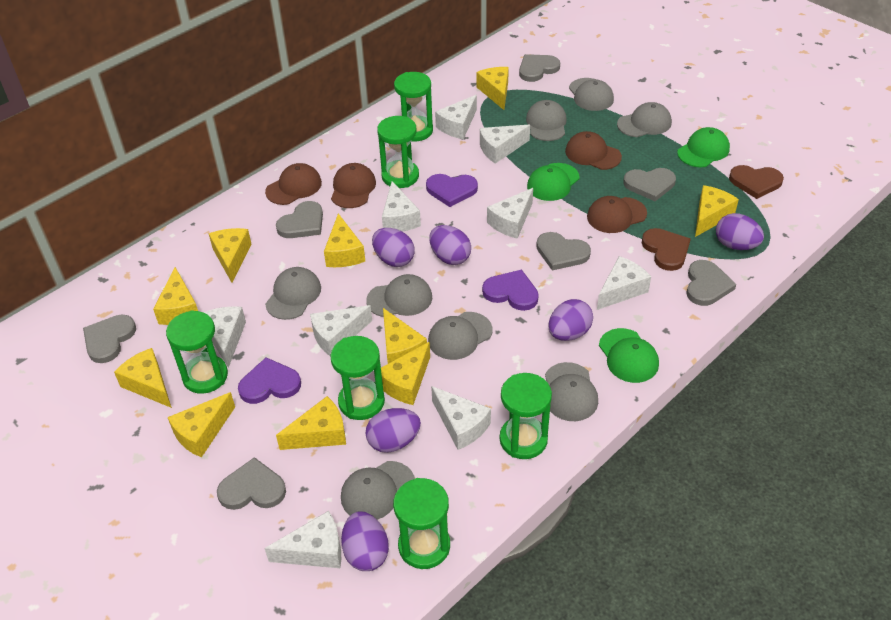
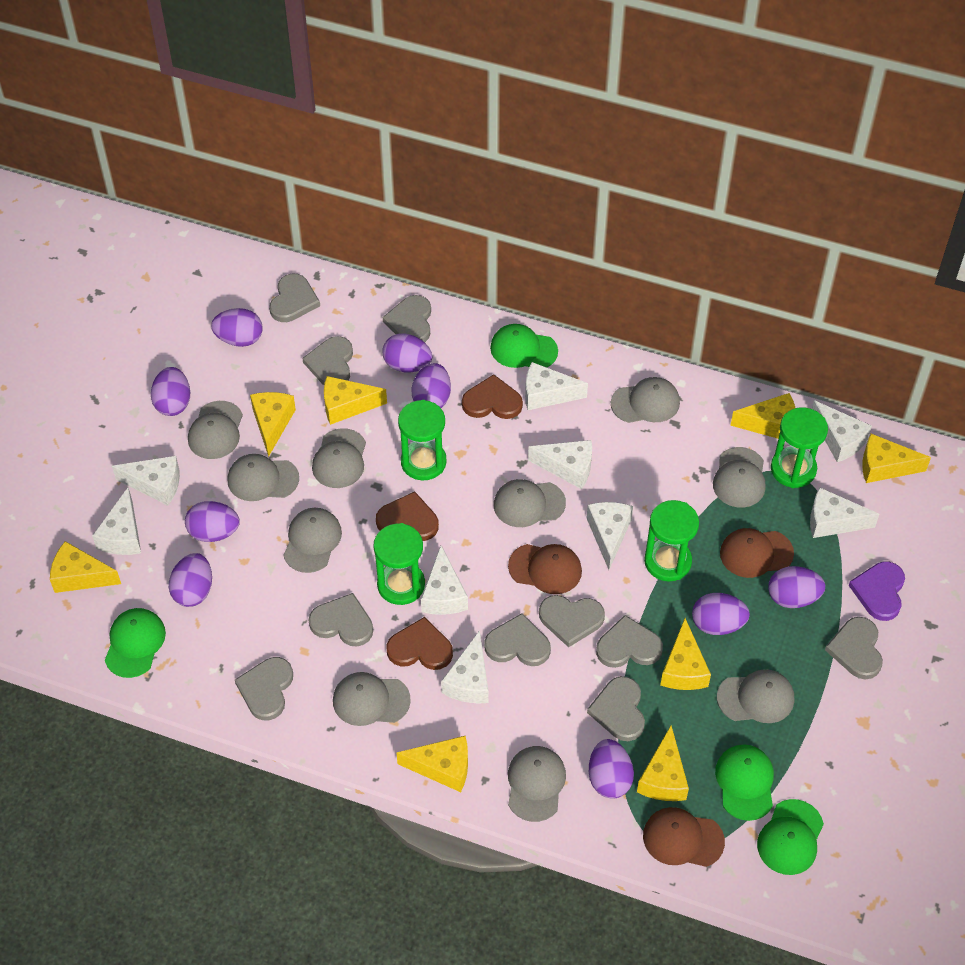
brown cap: [265,163,322,205] [331,163,376,208] [565,131,622,170] [587,196,647,233] = 4 -> [508,544,582,594] [643,807,725,867] [720,528,794,578] = 3
brown heart: [642,228,691,271] [729,165,784,199] = 2 -> [376,492,439,541] [386,617,453,670] [462,374,523,419] = 3
green cap: [527,163,579,201] [599,328,659,383] [677,127,730,167] = 3 -> [105,608,166,678] [490,324,558,368] [715,745,774,821] [757,799,824,875] = 4
green hourglass: [166,310,228,394] [330,336,385,420] [377,116,419,188] [393,478,450,569] [394,72,433,142] [500,373,552,459] = 6 -> [374,523,425,605] [398,400,447,480] [644,500,699,582] [771,407,828,488] = 4
grey cap: [265,267,321,320] [341,461,415,520] [366,274,432,317] [428,312,492,360] [526,100,567,141] [545,362,598,421] [569,78,614,111] [617,102,672,137] = 8 -> [188,401,243,459] [228,454,299,501] [283,508,342,573] [312,428,366,488] [333,672,411,726] [494,479,566,527] [508,746,566,822] [611,377,680,423] [713,447,766,508] [717,669,794,723] = 10
grey heart: [83,315,136,363] [217,457,286,510] [276,201,323,238] [519,54,560,82] [536,232,591,271] [623,168,676,201] [686,260,736,306] = 7 -> [235,657,293,720] [269,274,320,322] [302,336,353,385] [309,593,373,646] [383,295,431,342] [484,613,551,666] [539,595,605,647] [587,676,645,741] [596,615,663,668] [825,617,883,680] = 10
purple egg: [341,511,389,571] [366,408,421,453] [372,228,415,267] [429,225,471,265] [548,299,593,341] [716,213,764,250] = 6 -> [151,367,190,416] [169,553,212,607] [185,501,240,542] [211,308,263,347] [382,333,432,373] [411,363,451,408] [589,739,634,799] [692,593,750,635] [768,566,825,608] = 9
purple heart: [238,358,301,404] [426,174,478,207] [482,270,539,311] = 3 -> [849,561,905,621] = 1
yellow cheese: [114,348,172,408] [153,267,198,325] [168,392,235,457] [208,228,252,283] [276,396,346,450] [324,213,365,267] [381,342,430,405] [383,308,427,364] [476,67,509,110] [695,185,739,237] = 10 -> [50,541,121,593] [250,392,296,457] [324,376,387,425] [396,736,468,792] [637,725,689,801] [660,618,711,690] [730,393,795,439] [862,434,931,483] = 8

